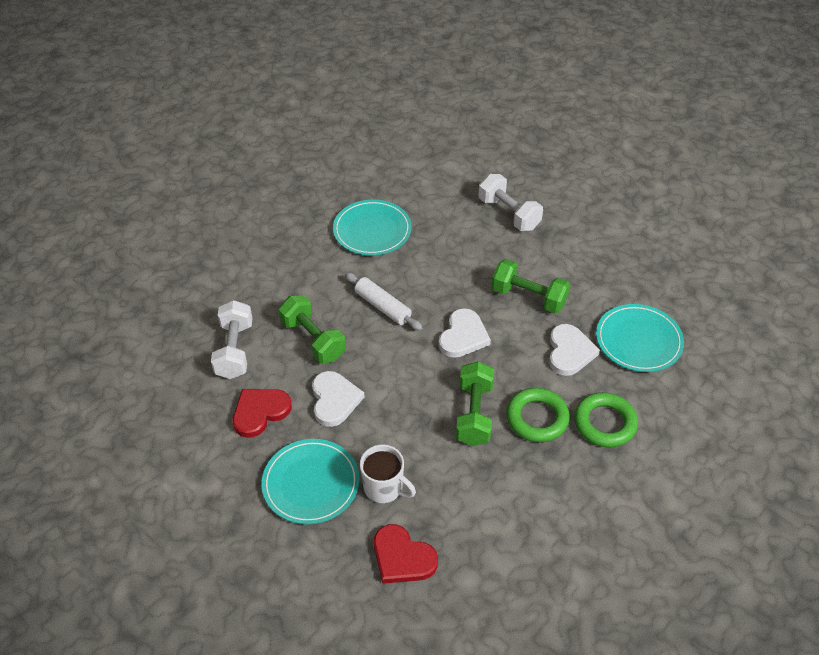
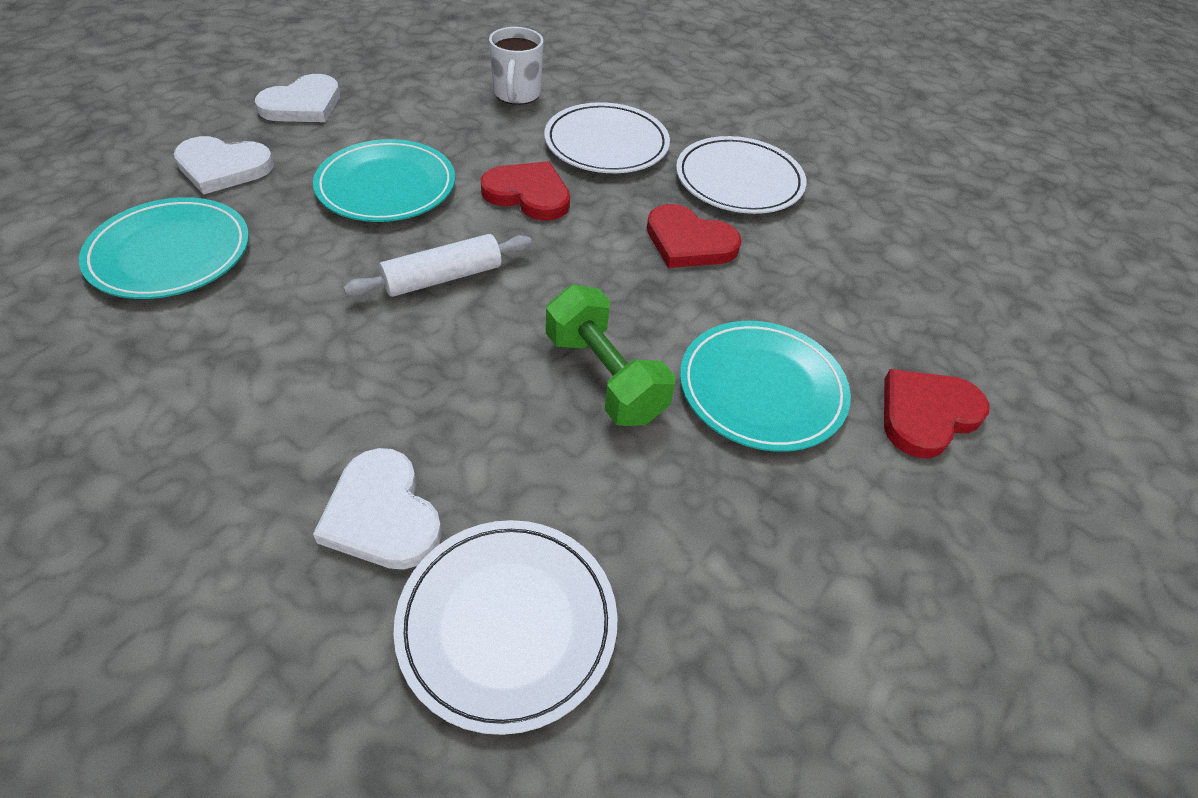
green dumbbell: [278,295,346,363] [456,361,494,446] [491,259,570,313] = 3 -> [546,285,676,426] = 1
green ring: [506,388,570,442] [574,392,638,448] = 2 -> none = 0
red heart: [233,389,292,438] [374,524,438,584] = 2 -> [481,161,570,221] [647,204,742,268] [884,369,990,458] = 3
white dumbbell: [211,300,253,379] [478,174,543,231] = 2 -> none = 0
white plate: none = 0 -> [393,520,618,735] [544,102,670,173] [676,136,806,214] = 3

